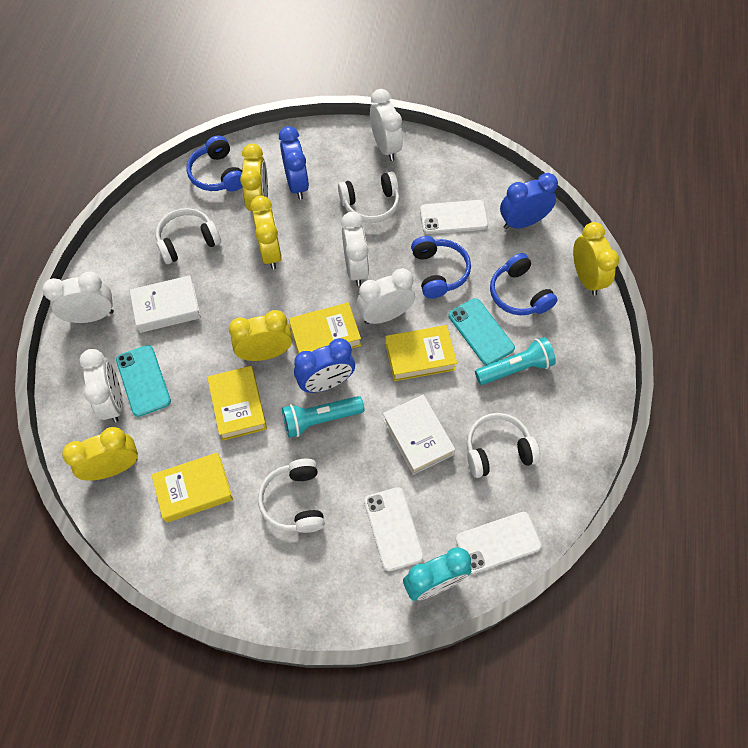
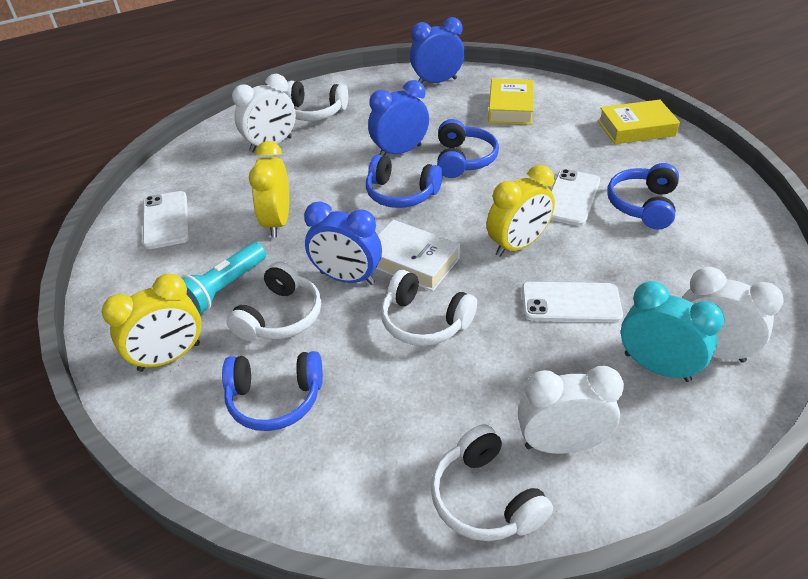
blue headphones: [186,136,242,191] [411,236,471,299] [490,253,557,315] = 3 -> [222,351,323,431] [366,155,443,208] [437,119,499,178] [607,163,679,229] = 4
turquoise flashlight: [282,396,365,438] [475,337,556,385] = 2 -> [181,242,266,314] = 1
turquoise phone: [116,345,171,417] [449,298,515,365] = 2 -> none = 0
white book: [130,275,201,333] [383,395,455,475] = 2 -> [376,220,460,291] = 1
white clock: [43,272,114,323] [79,349,123,422] [341,212,369,286] [357,268,415,324] [370,89,403,161] = 5 -> [232,74,296,152] [518,366,624,454] [682,267,784,363] = 3
yellow book: [151,452,233,523] [207,366,267,441] [289,303,361,354] [385,325,457,381] = 4 -> [488,79,534,125] [598,100,680,144] = 2
yellow clock: [62,427,138,481] [229,310,292,361] [240,144,268,211] [250,196,282,269] [573,222,619,295] = 5 -> [102,274,201,372] [249,141,289,238] [487,165,555,257] = 3

